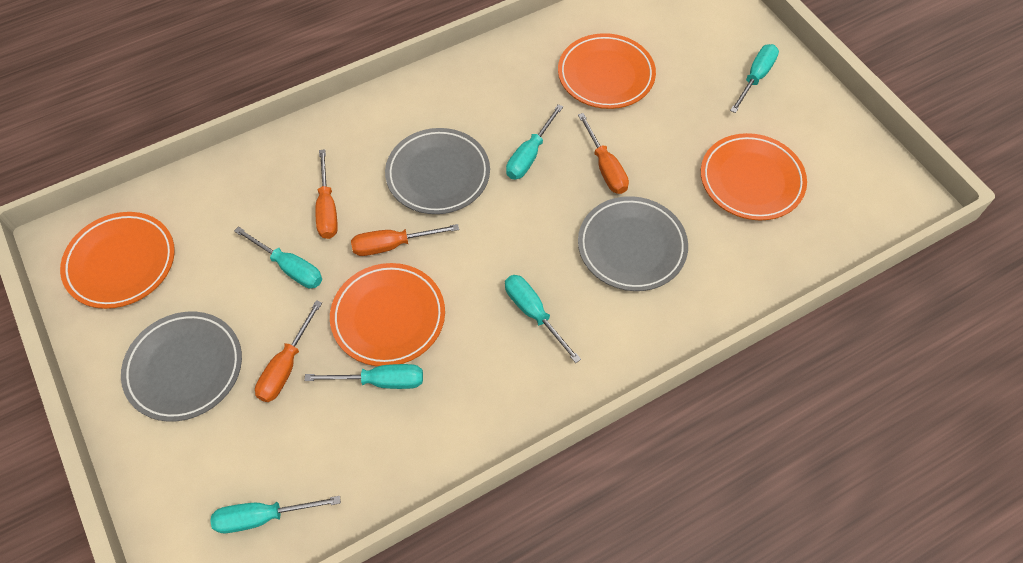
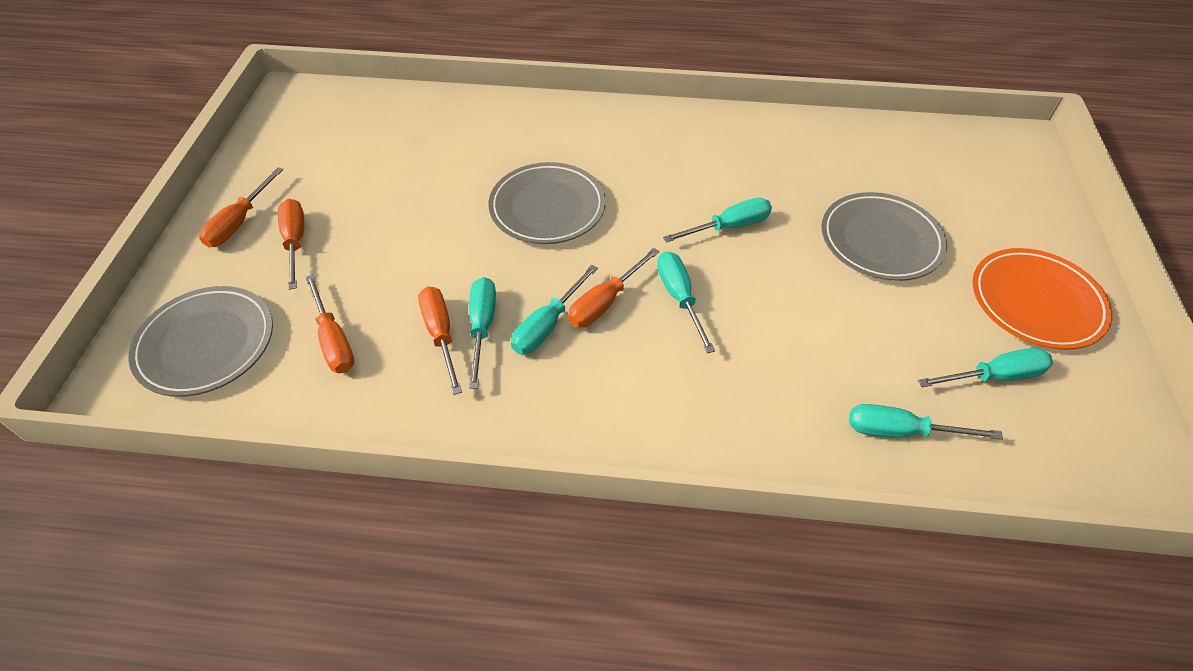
orange plate: [60,212,175,309] [330,263,445,366] [558,33,656,109] [701,133,807,220] = 4 -> [972,248,1113,350] = 1
orange screwdriver: [255,300,322,402] [315,149,338,239] [351,224,459,256] [578,113,629,194] = 4 -> [199,167,283,247] [278,199,304,290] [305,274,354,373] [418,287,462,395] [568,248,659,327] = 5

